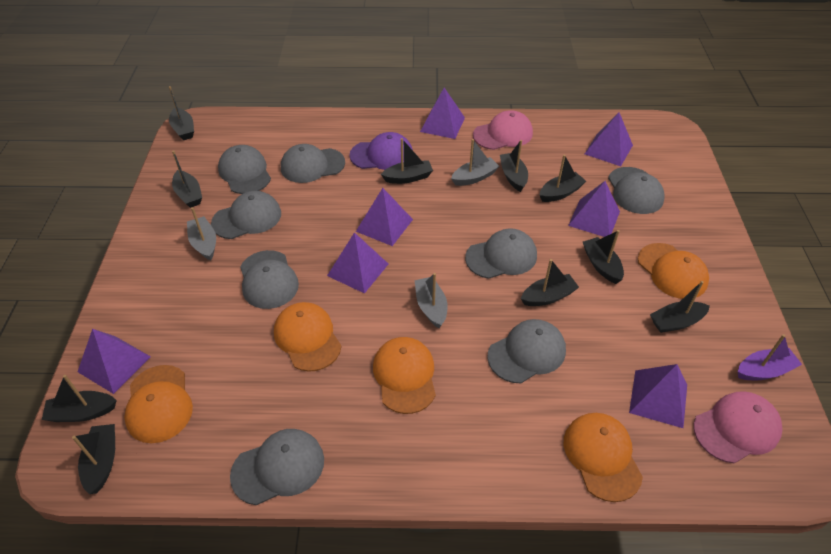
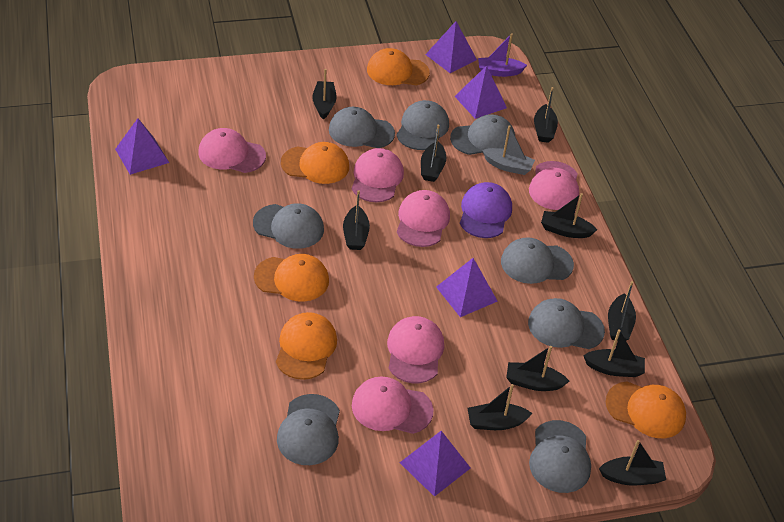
grey boat: [187,207,216,260] [415,273,448,328] [451,139,499,186] = 3 -> [482,125,535,175] = 1
pink cap: [473,110,533,150] [693,391,782,464] = 2 -> [198,128,266,173] [352,148,404,202] [352,376,433,434] [387,316,444,383] [397,190,450,247] [529,161,579,210] = 6
purple pyramid: [77,329,151,394] [327,232,388,294] [356,188,413,246] [420,87,465,139] [568,181,620,237] [585,112,633,166] [629,364,687,428] = 7 -> [115,118,169,175] [400,431,470,497] [425,21,477,73] [436,258,498,317] [454,66,507,119] = 5

